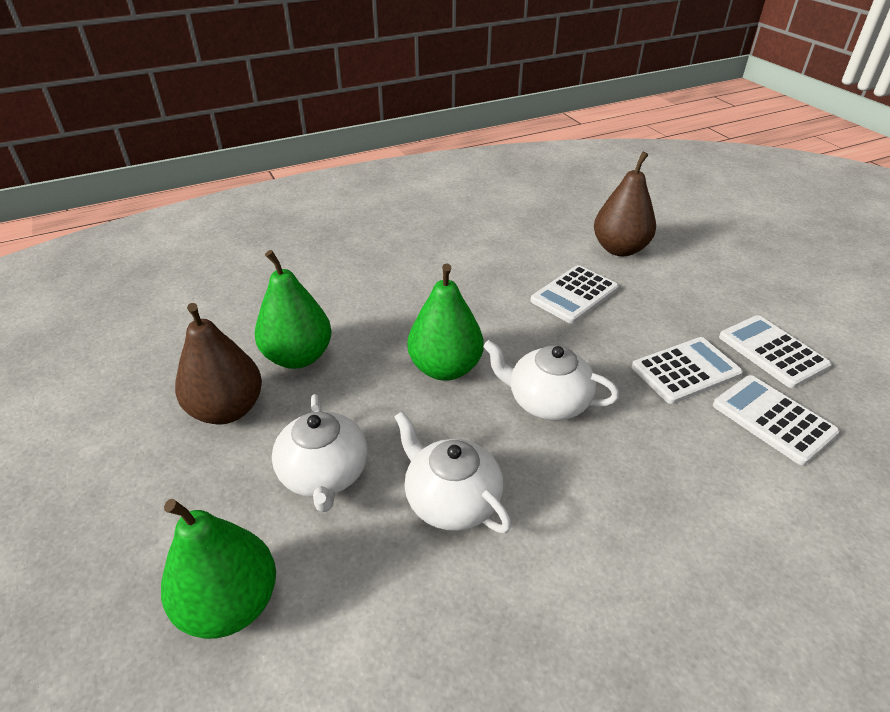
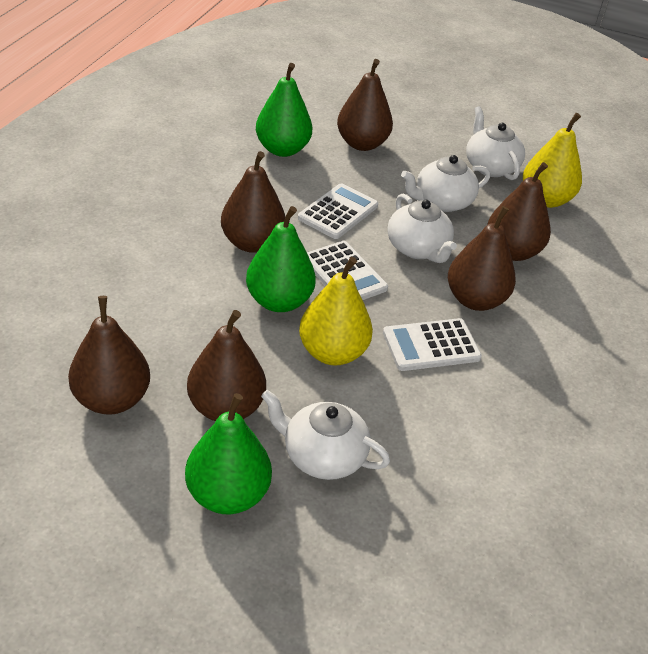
brown pear: [175,303,262,424] [594,151,656,256] = 2 -> [68,296,150,415] [187,310,266,421] [221,151,285,253] [337,59,393,151] [448,206,516,311] [487,162,551,261] = 6
white calculator: [530,265,619,324] [632,337,743,404] [713,375,839,465] [719,315,831,388] = 4 -> [298,183,378,239] [307,241,388,300] [383,318,482,371] = 3
white teapot: [272,394,368,512] [394,411,512,533] [483,340,619,421] = 3 -> [261,390,390,480] [387,194,457,263] [401,155,490,212] [466,106,525,180] = 4
yellow pear: none = 0 -> [299,257,373,366] [523,113,582,208] = 2

